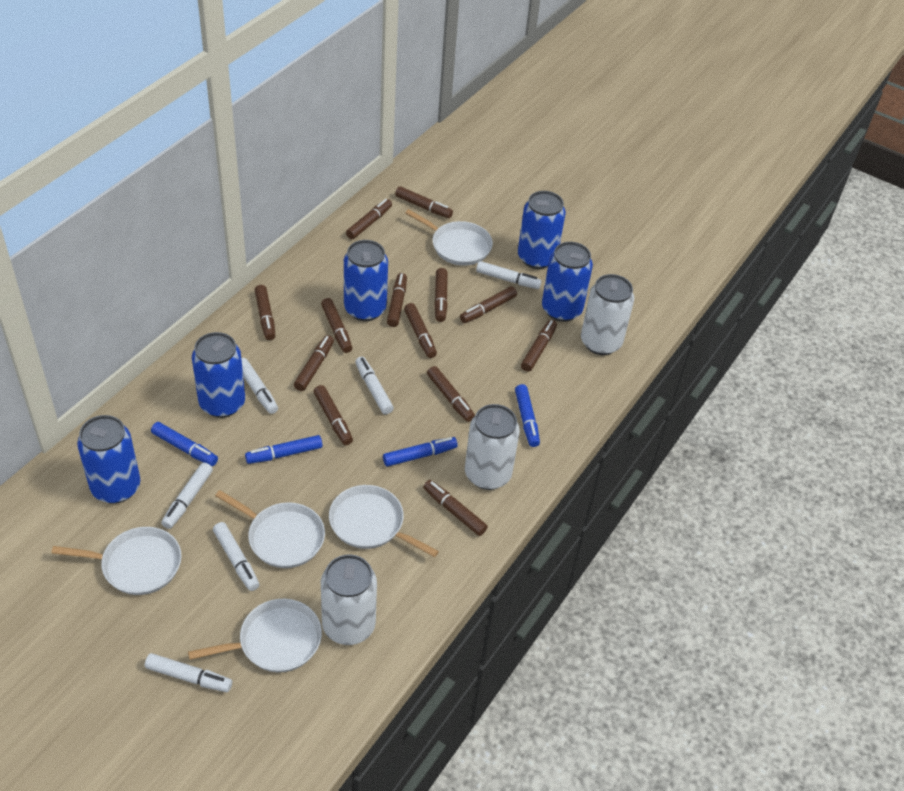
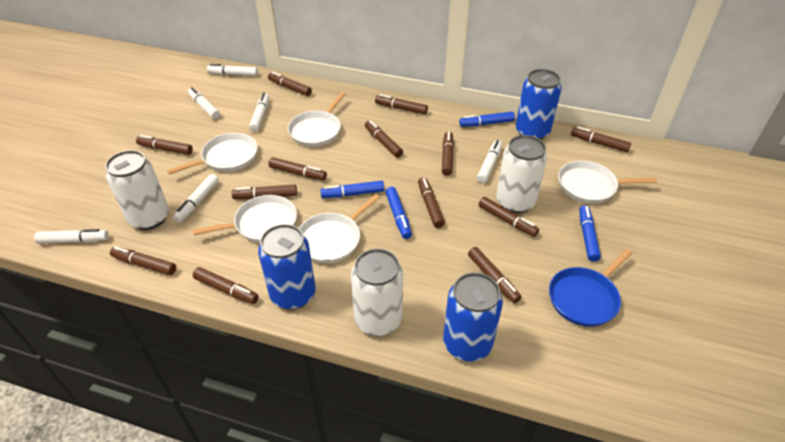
blue can: [77,415,140,504] [192,332,245,418] [344,240,388,321] [518,191,566,269] [542,242,593,322] = 5 -> [258,224,316,310] [443,272,503,362] [516,69,562,140] = 3
blue pan: none = 0 -> [549,249,632,327] = 1

